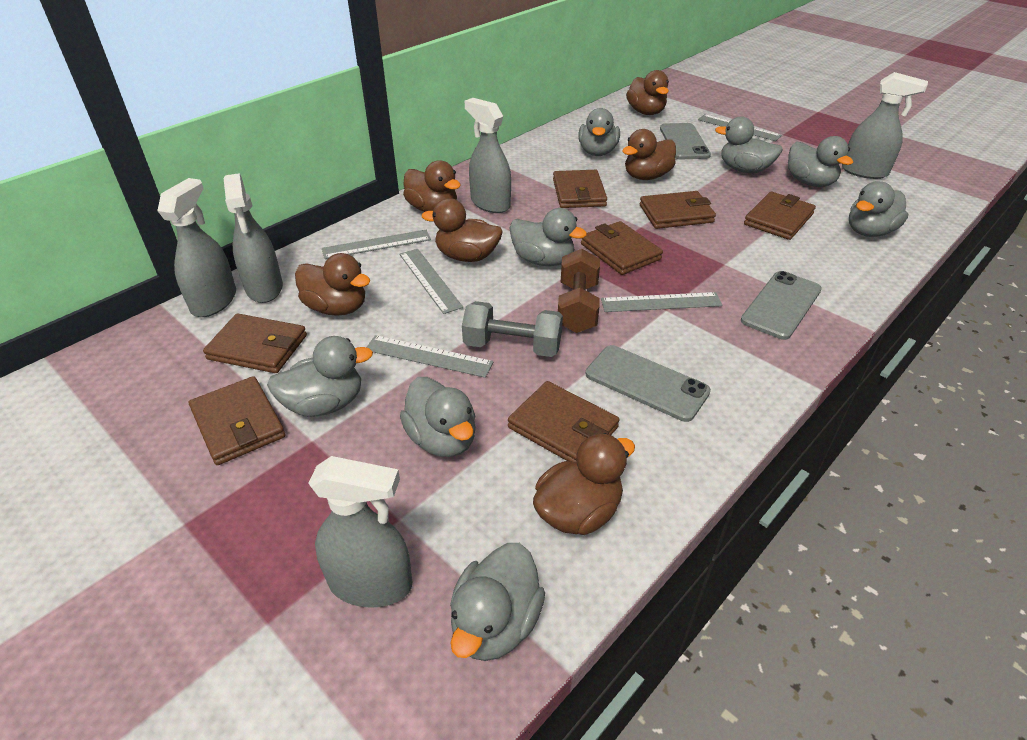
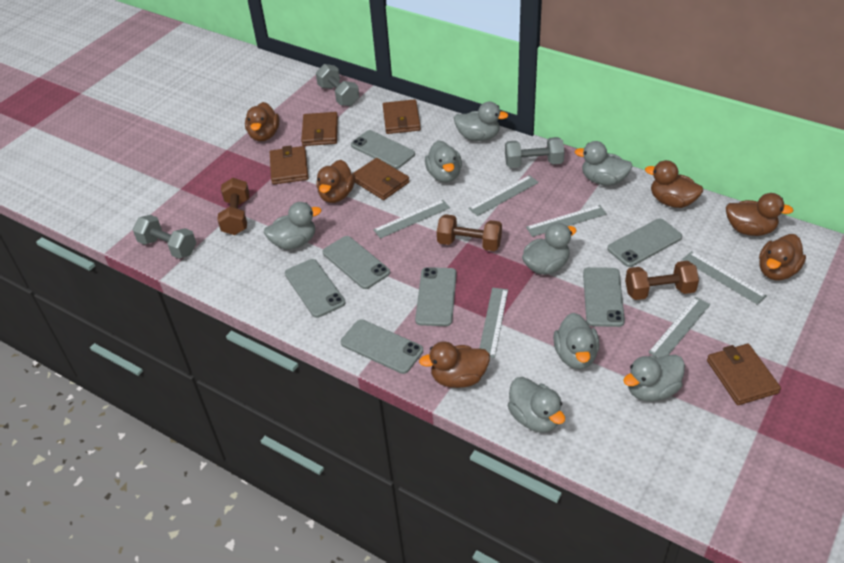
brown dumbbell: [558,249,600,333] = 1 -> [217,178,250,235] [437,214,502,251] [625,261,699,300] = 3
brown wallet: [189,376,285,465] [203,313,307,373] [508,381,619,462] [553,170,607,208] [581,221,663,275] [640,191,716,229] [744,192,816,240] = 7 -> [270,146,308,184] [301,112,338,146] [352,158,410,200] [383,99,421,134] [707,344,781,405] = 5
grey dumbbell: [462,301,563,357] = 1 -> [133,215,196,259] [316,64,359,106] [505,137,565,168] = 3
grey phone: [586,345,711,422] [660,123,711,159] [741,271,822,340] = 3 -> [285,259,345,318] [323,236,390,289] [341,320,423,374] [351,130,415,169] [415,267,457,326] [583,267,625,327] [607,219,682,267] = 7
grey ruler: [322,230,431,259] [366,335,494,378] [399,249,463,314] [601,292,722,312] [698,114,782,141] = 5 -> [373,199,450,239] [468,175,539,216] [480,288,508,358] [526,205,607,237] [648,297,710,358] [682,251,767,305] = 6
grey spray bottle: [157,178,236,317] [224,173,283,303] [308,456,412,608] [465,98,511,213] [842,72,928,179] = 5 -> none = 0

